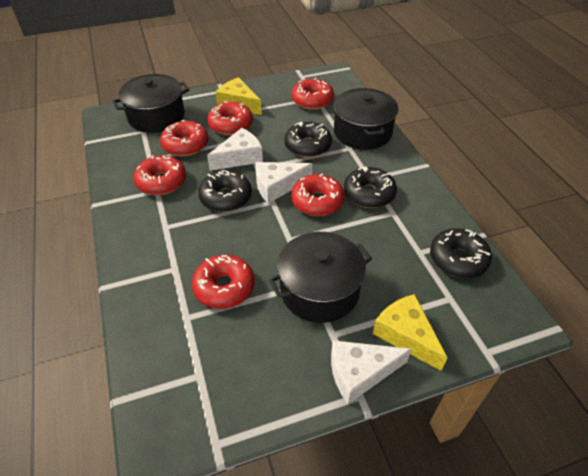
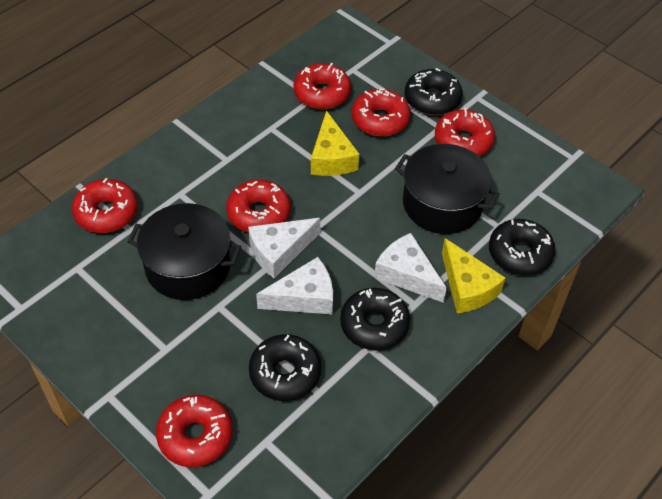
black pot: [112,74,189,133] [268,232,372,323] [334,88,398,150] = 3 -> [127,203,241,300] [395,144,500,234] = 2

